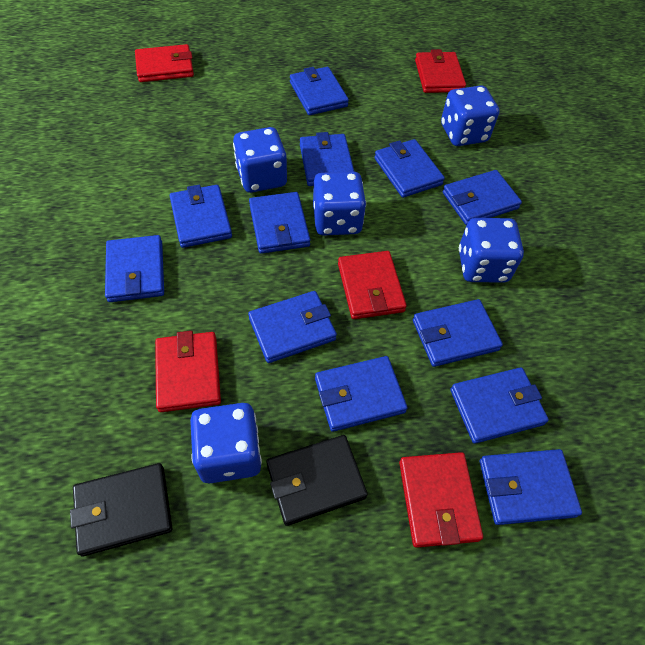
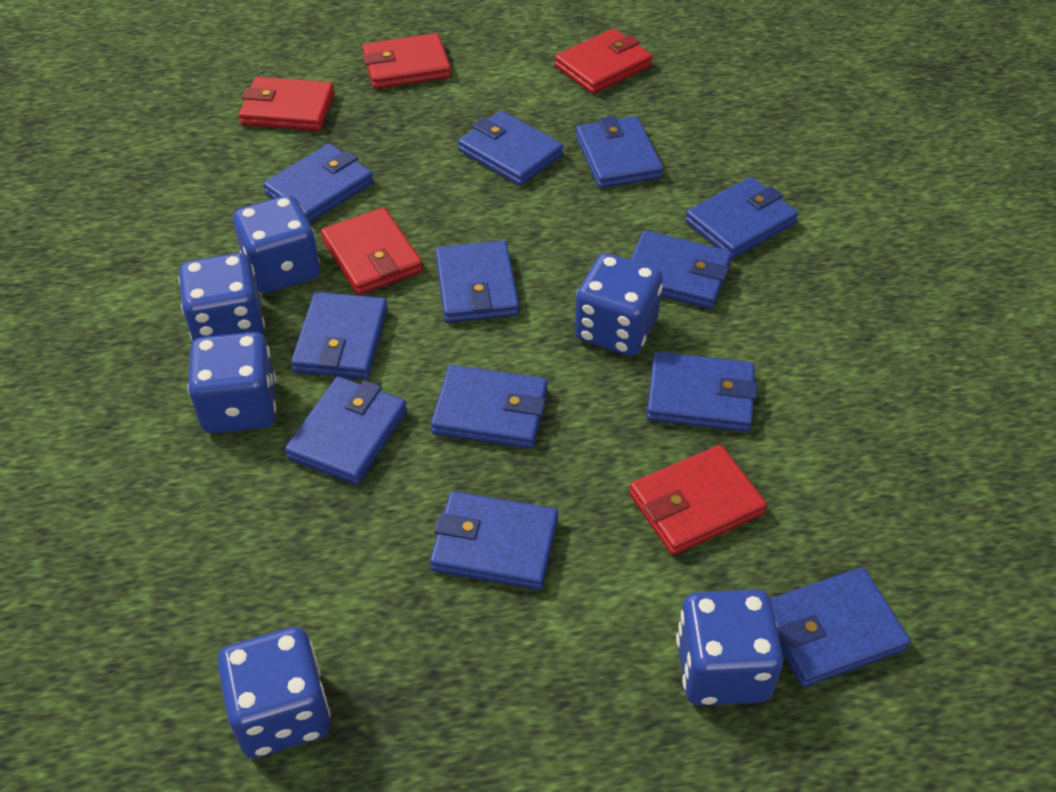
black wallet: [70,463,172,556] [266,435,368,526] = 2 -> none = 0
blue dice: [190,403,262,483] [233,127,287,193] [313,172,366,236] [441,85,499,146] [459,218,524,283] = 5 -> [179,253,265,341] [187,332,276,434] [217,627,331,758] [233,195,320,293] [575,253,663,356] [676,589,783,706] = 6

